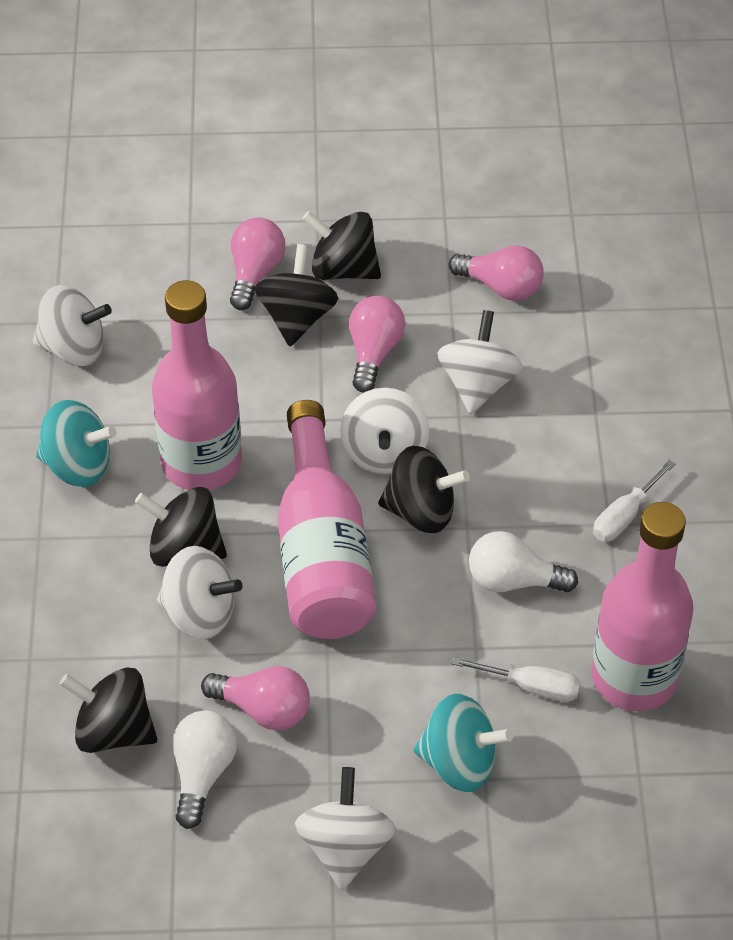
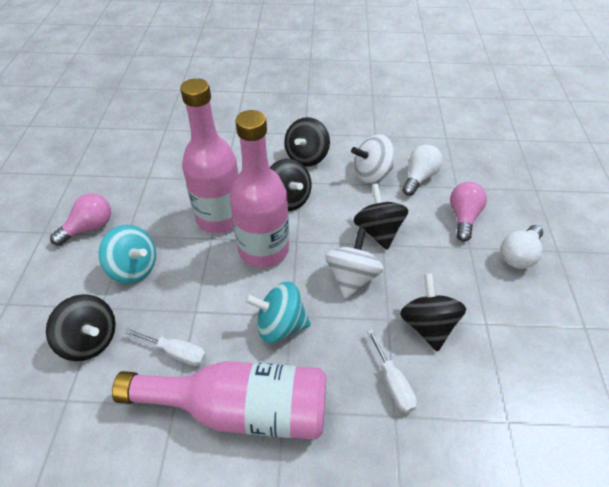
pink light bulb: [201,666,310,731] [230,218,285,310] [349,296,405,393] [448,245,544,301] = 4 -> [50,193,111,246] [450,182,487,242] = 2
white spinning top: [33,285,112,366] [157,546,242,639] [295,767,396,890] [340,388,429,474] [437,310,523,414] = 5 -> [325,228,384,299] [351,134,394,183] = 2

